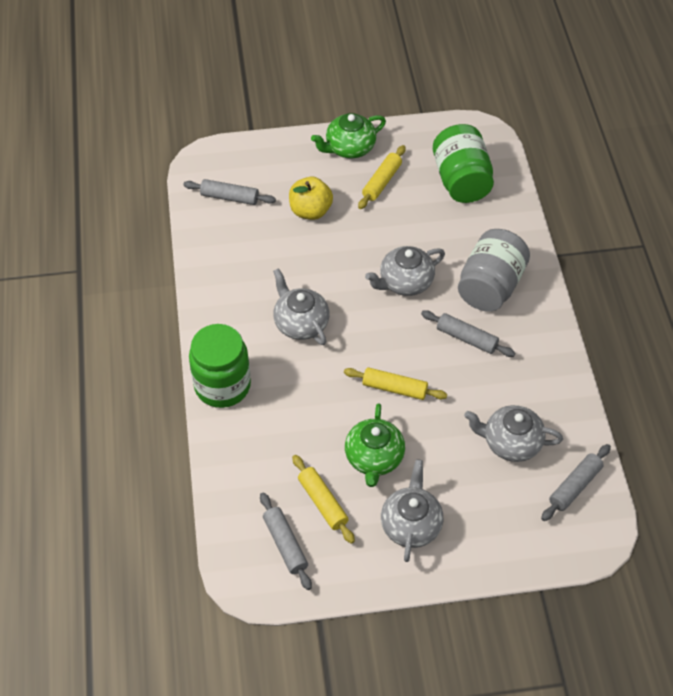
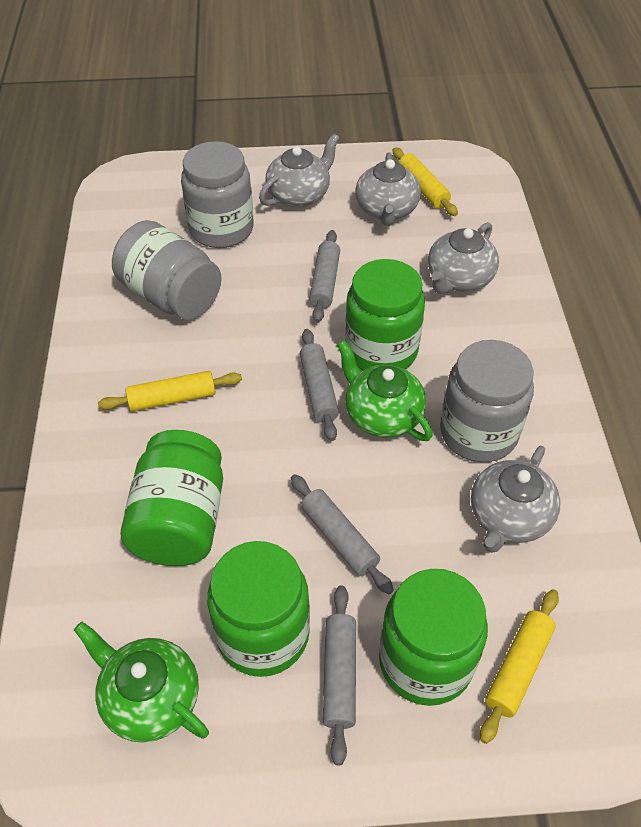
green jar: [189,324,251,408] [433,124,494,203] = 2 -> [121,430,223,566] [207,541,310,677] [345,259,425,371] [379,569,488,706] = 4
grey jar: [458,229,530,312] = 1 -> [112,220,222,320] [181,141,254,248] [440,340,534,462] = 3
yellow apple: [289,177,333,220] = 1 -> none = 0

